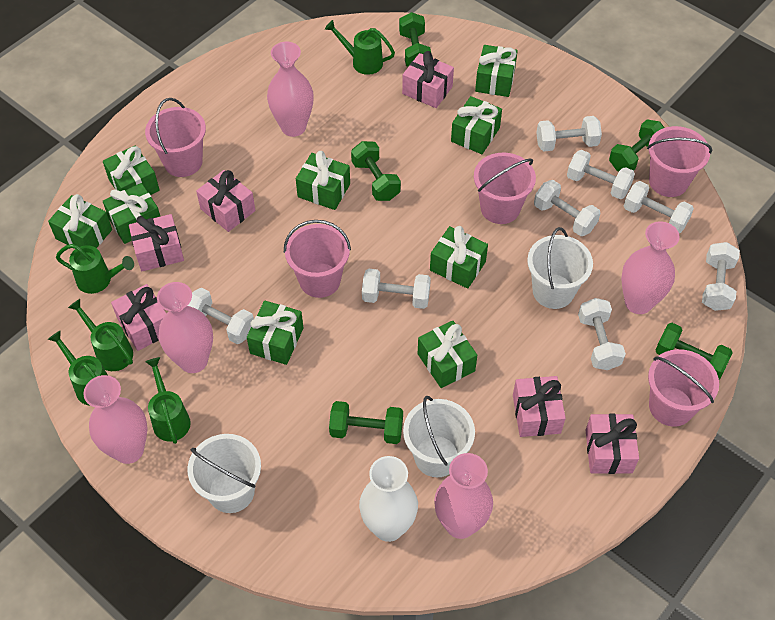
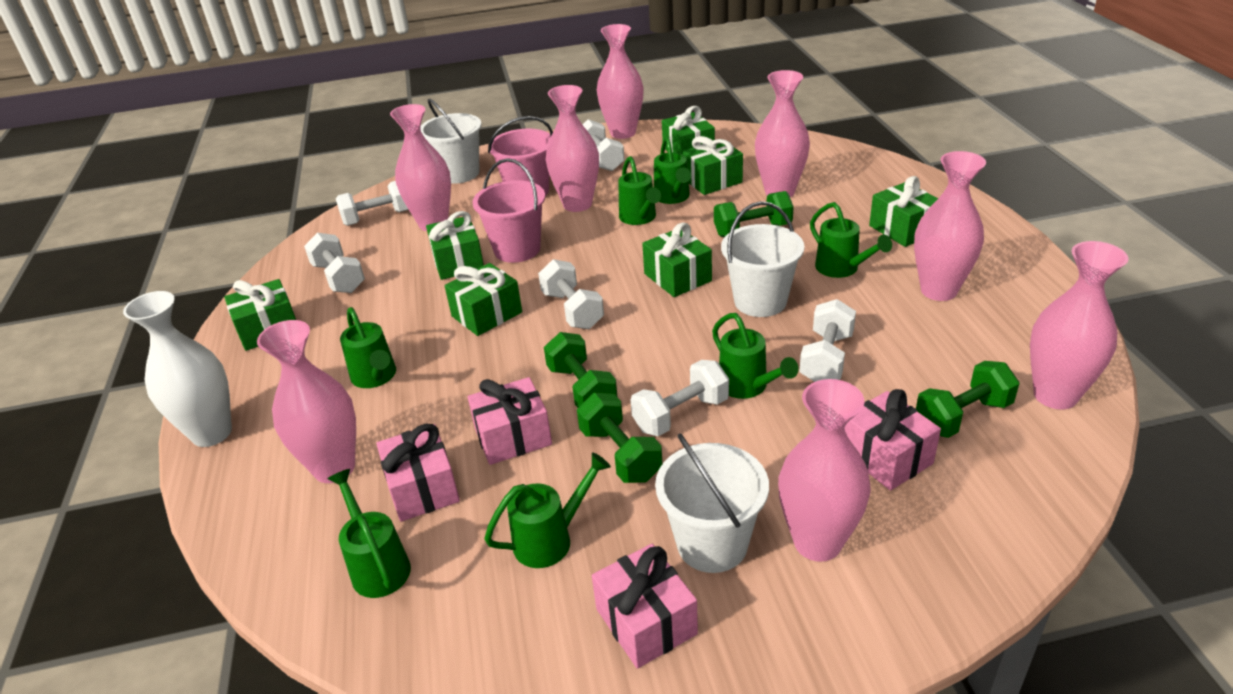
green dumbbell: [329,401,403,444] [351,141,401,201] [399,12,431,67] [609,120,664,171] [655,323,733,380] = 5 -> [544,332,617,408] [577,393,662,483] [714,191,794,237] [916,361,1019,438] = 4
green gift: [48,194,112,249] [103,145,160,195] [103,183,160,244] [247,301,303,365] [296,151,350,210] [418,321,477,388] [430,226,488,289] [451,96,502,154] [475,45,518,97] = 9 -> [224,279,296,351] [426,211,484,280] [445,263,522,336] [642,222,712,297] [662,106,715,154] [683,136,743,195] [869,176,938,247] = 7
green watering can: [48,331,108,406] [56,244,134,294] [68,299,133,371] [145,357,191,444] [325,20,395,75] = 5 -> [328,469,411,598] [340,307,396,388] [484,452,611,568] [618,156,662,225] [654,137,691,204] [712,313,799,399] [810,202,892,278] = 7
pink bucket: [145,98,206,177] [284,220,351,298] [474,153,536,224] [647,126,712,197] [648,349,719,427] = 5 -> [472,158,545,263] [488,116,553,196] = 2
pink gift: [111,284,166,351] [129,214,184,271] [196,170,256,232] [402,51,454,108] [513,376,566,437] [586,414,639,474] = 6 -> [376,424,460,522] [468,377,552,465] [592,544,698,669] [845,389,941,491] = 4
pink vase: [83,375,148,464] [157,282,213,373] [267,41,314,137] [434,453,493,539] [621,221,680,314] = 5 -> [257,320,356,483] [390,104,451,231] [546,85,599,212] [597,24,644,139] [755,70,810,197] [778,379,871,562] [914,151,986,301] [1030,241,1129,409] = 8
white dumbbell: [188,288,254,344] [362,268,431,309] [534,180,600,236] [536,116,602,151] [567,150,635,199] [578,298,626,370] [624,181,694,233] [702,242,740,311] = 8 -> [304,233,365,293] [336,181,408,226] [538,259,604,329] [582,119,625,171] [631,360,729,436] [799,299,856,382] = 6

